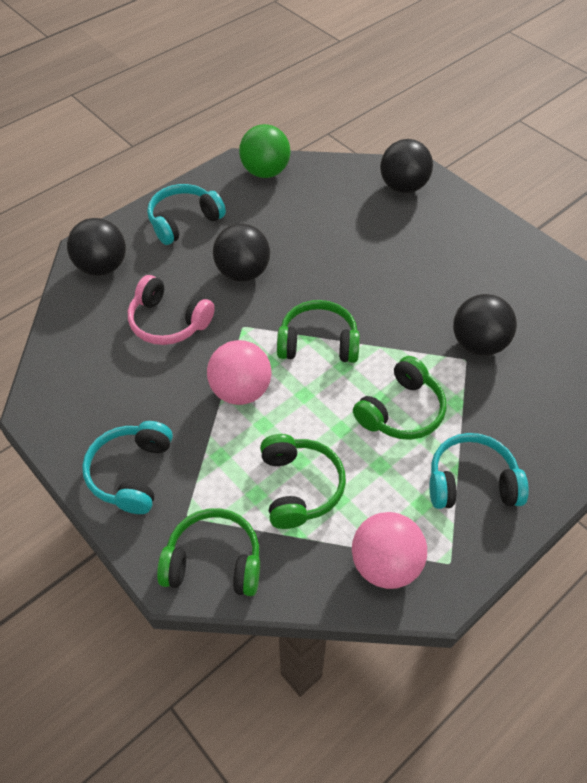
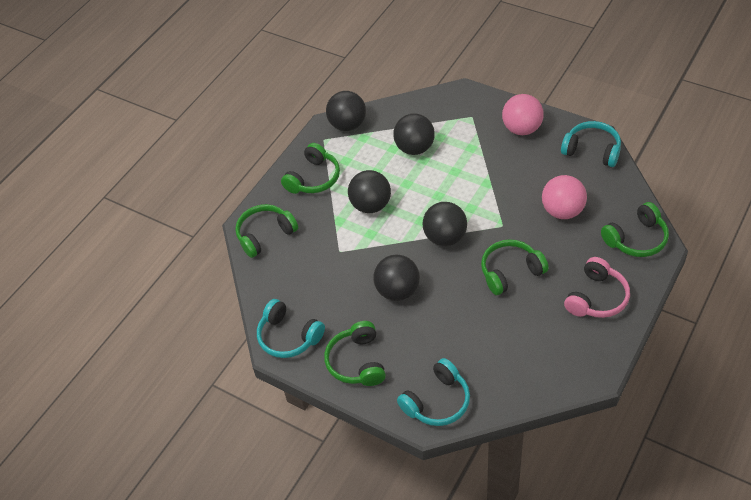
black ball: [67,218,126,276] [213,223,270,282] [380,139,433,193] [453,294,517,356] = 4 -> [326,91,366,131] [348,170,391,213] [373,255,420,301] [393,113,435,155] [423,202,467,246] = 5
green ball: [239,124,291,178] = 1 -> none = 0
green headphones: [157,508,260,596] [260,434,346,529] [277,300,360,363] [353,356,446,440] = 4 -> [235,204,298,258] [281,143,340,194] [324,321,386,386] [481,239,549,295] [601,202,669,257] = 5

